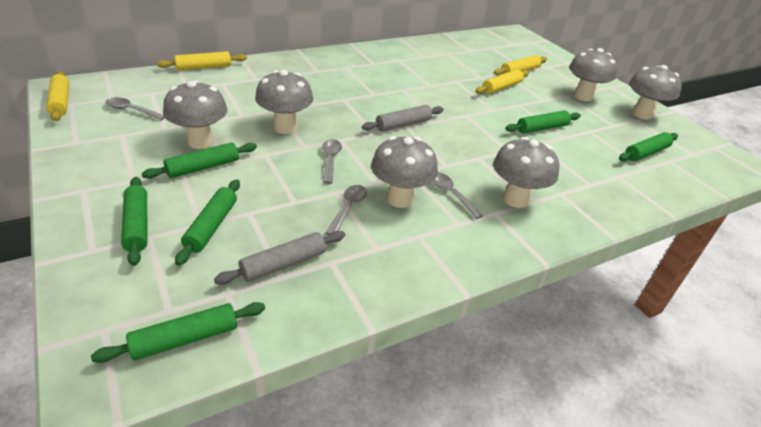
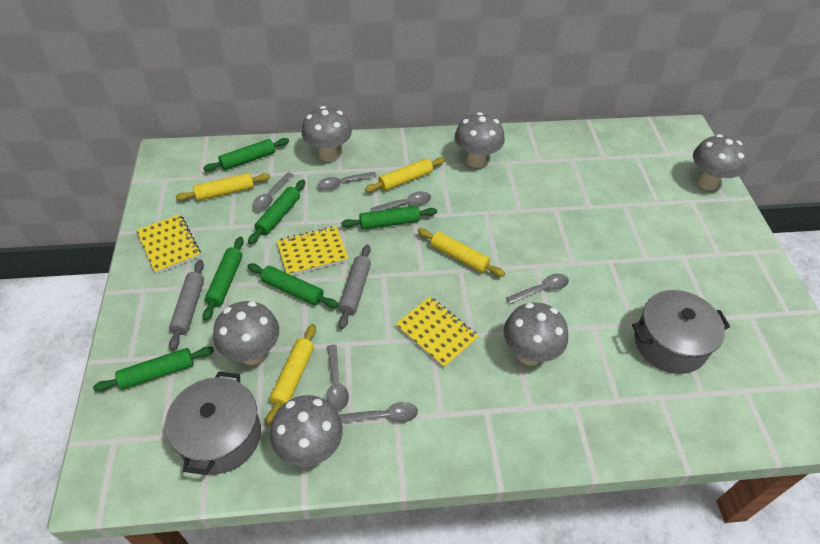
grey pot: none = 0 -> [165,371,261,475] [632,290,730,374] = 2
grey spoon: [106,97,165,120] [322,139,342,184] [326,185,367,235] [432,172,483,219] = 4 -> [252,172,294,210] [318,172,377,190] [327,345,349,411] [339,402,418,423] [371,191,431,212] [506,274,569,304] = 6
yellow notebook: none = 0 -> [136,214,201,274] [277,226,349,275] [395,297,479,368] = 3

